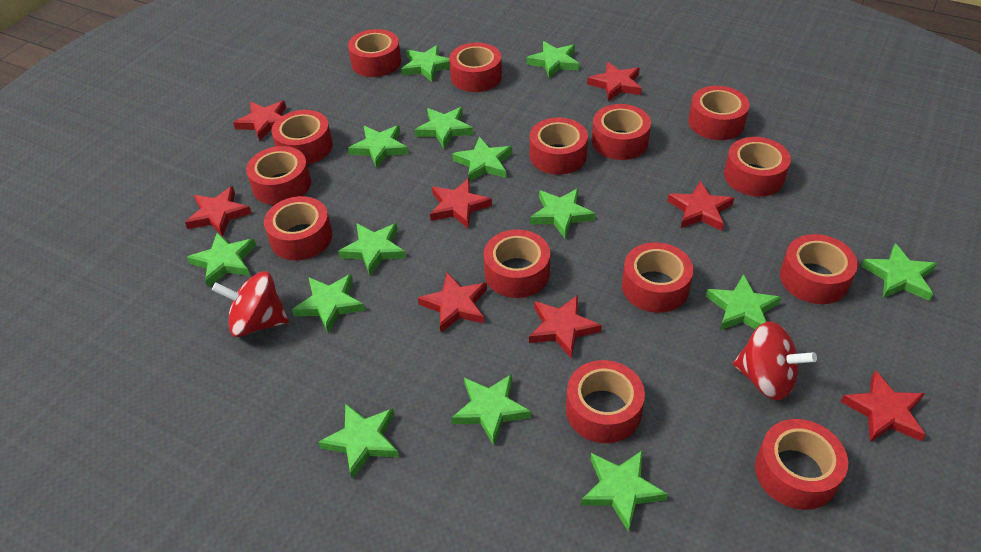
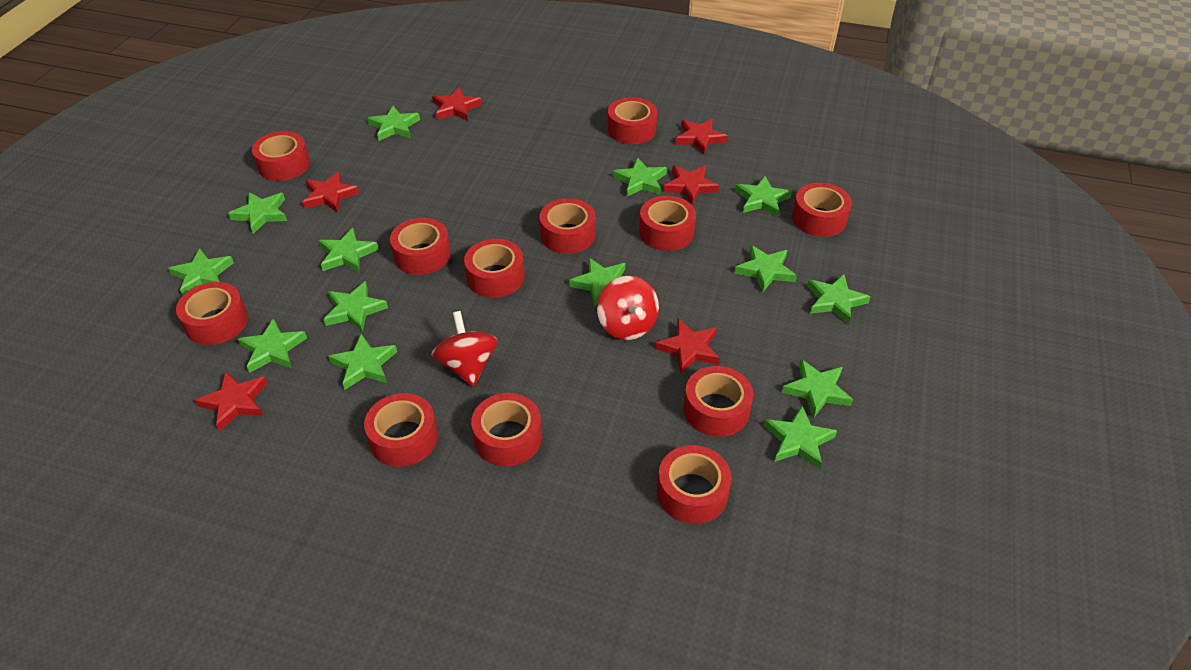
red star: [185,186,252,237] [233,101,286,141] [418,273,487,333] [430,178,492,228] [529,295,602,358] [587,62,642,101] [667,181,734,231] [841,370,926,442] = 8 -> [195,371,267,431] [303,171,359,212] [432,87,482,121] [655,319,720,374] [663,165,719,205] [675,119,728,154] = 6
red tape: [246,146,311,205] [264,196,332,260] [271,110,333,164] [348,29,401,77] [449,43,502,92] [484,230,550,298] [530,118,588,175] [566,360,645,443] [592,104,651,160] [622,242,693,313] [688,86,750,140] [724,137,791,196] [755,419,848,510] [780,234,858,304] = 14 -> [176,282,248,345] [252,131,310,181] [364,393,438,467] [390,218,451,275] [464,239,525,298] [471,393,542,466] [539,198,596,254] [608,97,657,144] [639,196,696,251] [657,445,732,524] [684,366,753,437] [792,183,852,237] = 12

